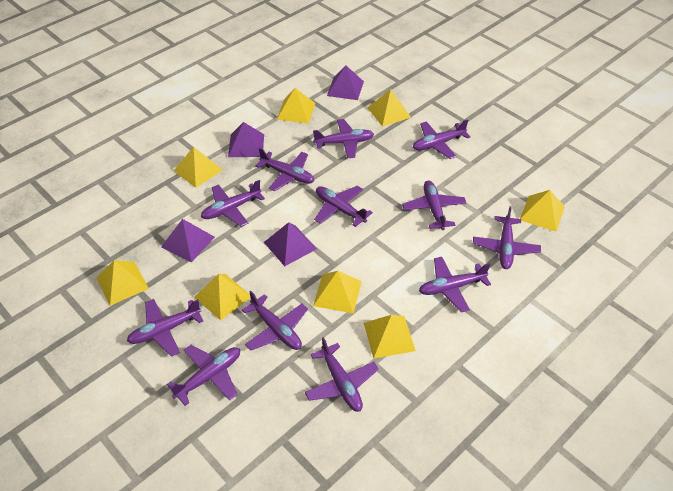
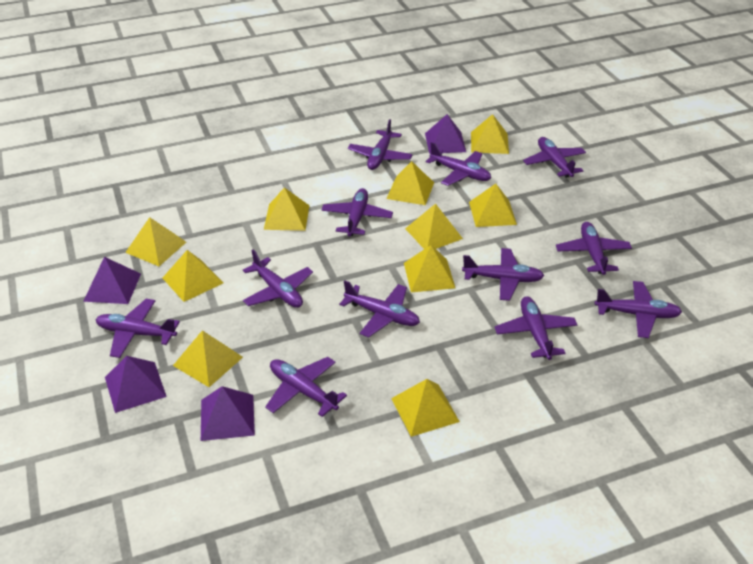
yellow pyramid: [97,260,149,306] [174,147,223,188] [195,274,251,321] [277,88,315,123] [313,271,362,314] [364,315,416,359] [368,89,411,127] [520,190,565,232] = 8 -> [125,217,186,266] [163,250,223,302] [173,330,243,387] [264,187,309,231] [386,161,434,205] [391,379,460,437] [404,245,455,292] [405,204,463,249] [469,184,517,227] [471,114,509,154] = 10

